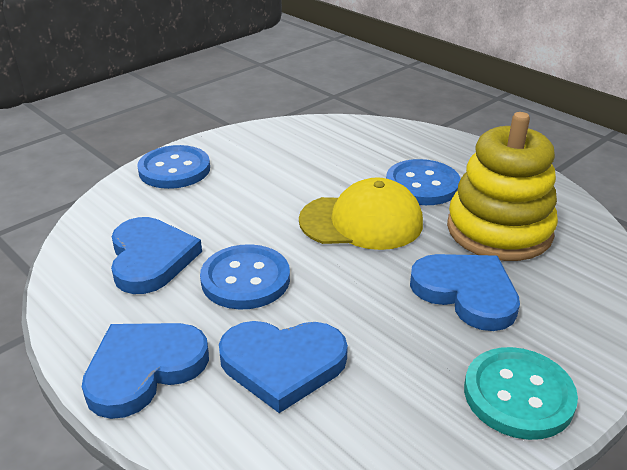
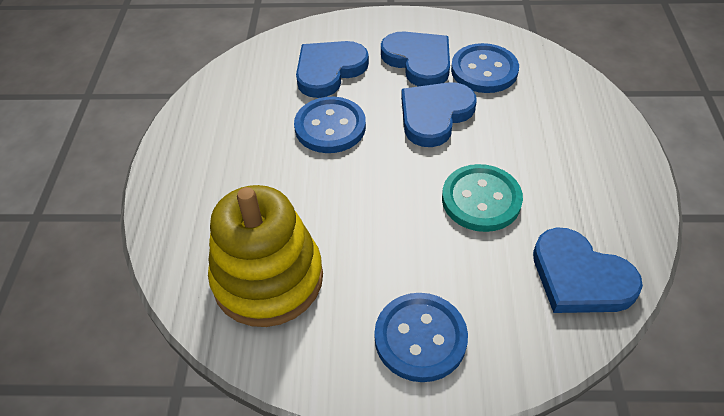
yellow cap: [299,178,423,250] = 1 -> none = 0

